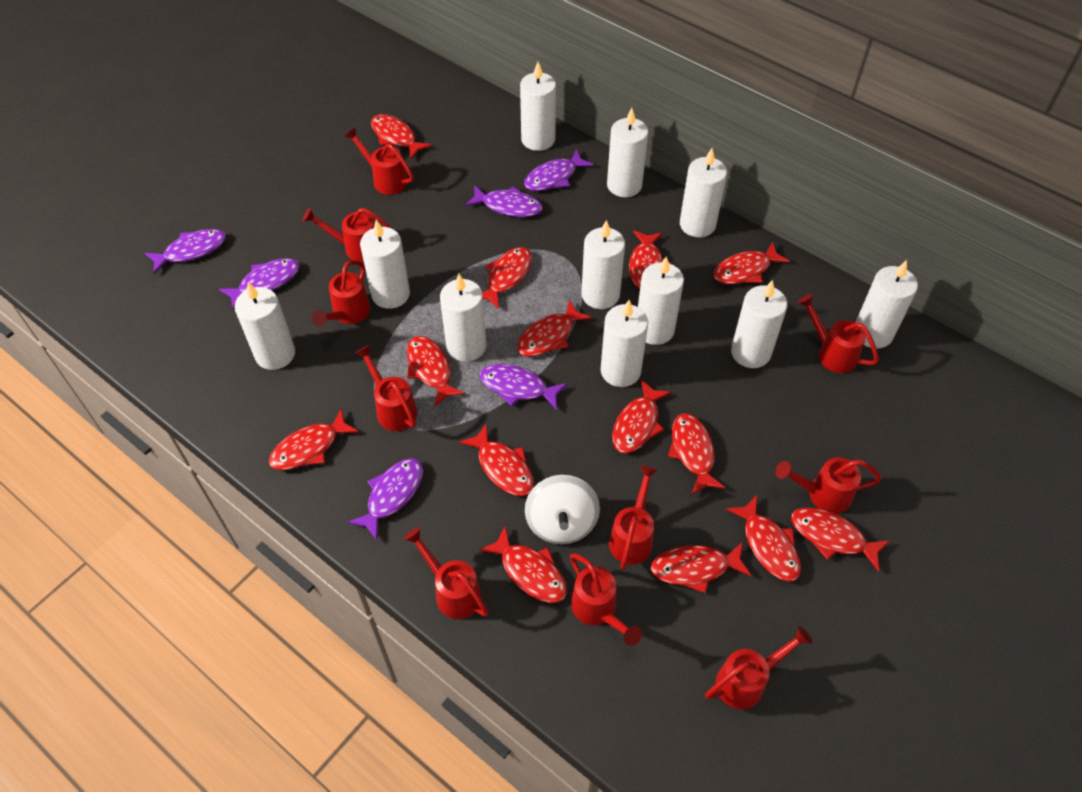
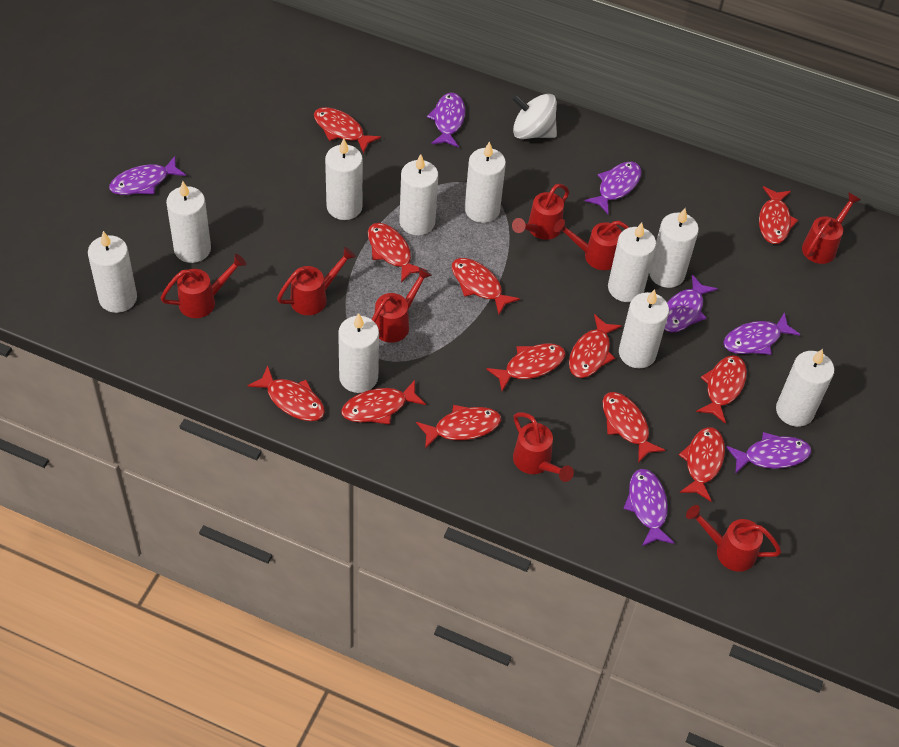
purple fish: [145,229,226,274] [219,258,300,309] [347,458,423,540] [465,185,543,217] [479,364,568,410] [524,149,594,191] = 6 -> [109,156,186,195] [427,93,465,148] [585,162,642,214] [623,469,675,546] [664,275,717,333] [723,312,800,355] [726,432,811,474] = 7
red fish: [269,408,359,470] [371,114,432,159] [407,336,465,407] [459,423,534,496] [479,526,567,603] [482,247,532,309] [517,300,592,357] [612,380,672,454] [629,230,671,289] [651,542,752,593] [668,413,726,495] [713,242,790,284] [726,495,801,582] [791,508,890,572] = 14 -> [247,366,325,421] [314,107,381,154] [341,380,426,424] [368,223,426,283] [416,405,501,449] [452,258,520,314] [486,344,566,391] [569,314,622,378] [602,392,665,463] [679,427,725,502] [696,355,747,424] [759,186,798,244] = 12
red watering can: [302,208,392,262] [311,260,371,327] [344,128,414,195] [355,345,417,431] [404,527,489,619] [570,553,642,646] [609,465,658,570] [705,626,813,710] [776,457,881,514] [797,294,879,373] = 10 -> [160,254,246,318] [277,247,356,315] [372,267,432,343] [512,184,569,240] [513,412,574,482] [554,219,629,270] [686,505,781,572] [802,192,861,264] = 8
white candle: [235,282,295,370] [360,220,410,309] [440,274,486,362] [520,62,556,151] [581,220,625,309] [600,300,648,387] [607,108,648,197] [638,256,684,345] [680,148,727,237] [731,280,788,368] [855,260,918,349] = 11 -> [88,231,137,313] [166,181,211,263] [325,138,363,220] [338,313,379,393] [399,154,438,235] [465,141,506,223] [608,222,656,302] [619,289,669,368] [649,208,699,288] [776,349,834,427] = 10

